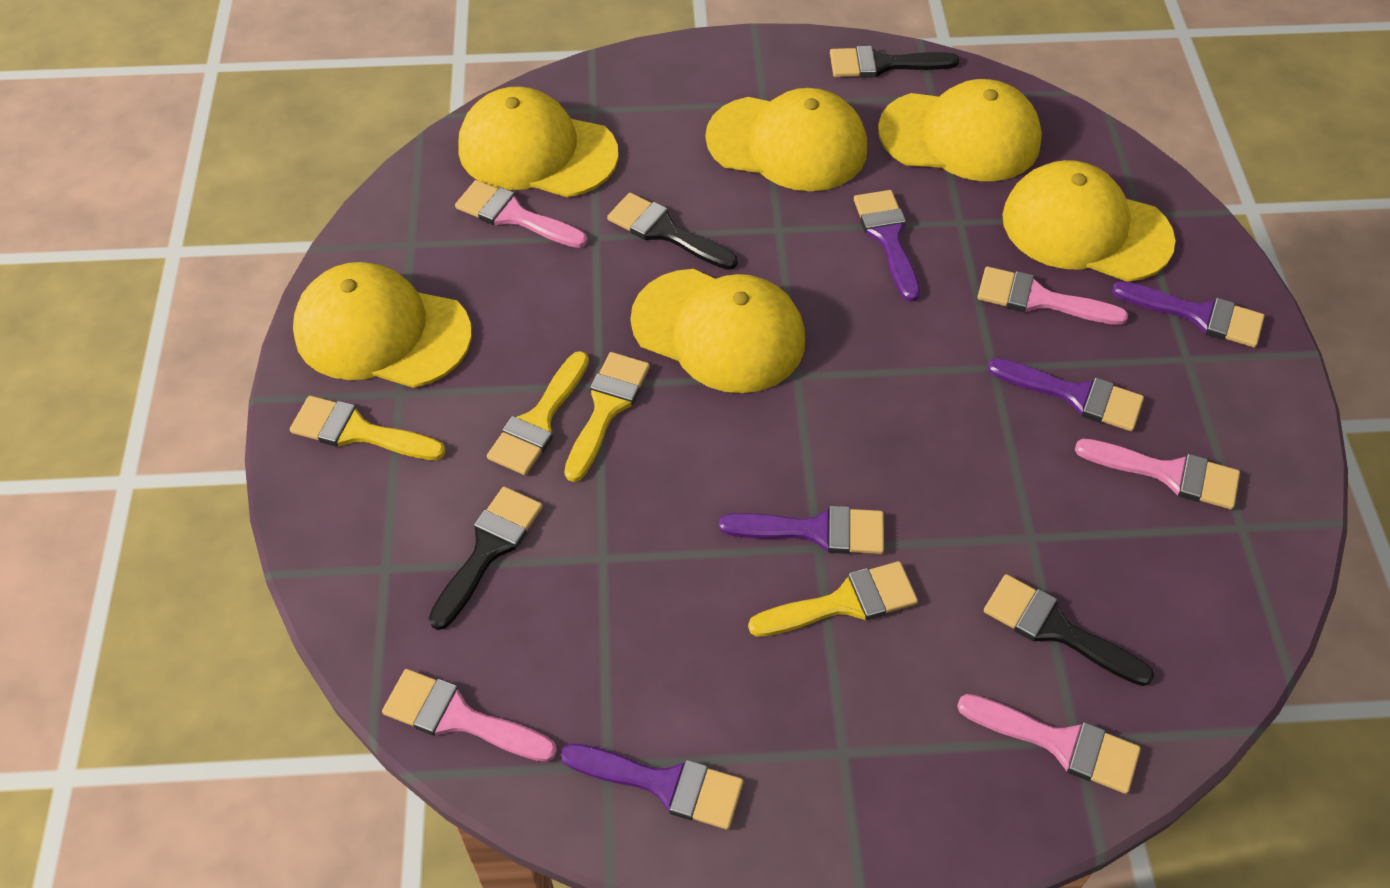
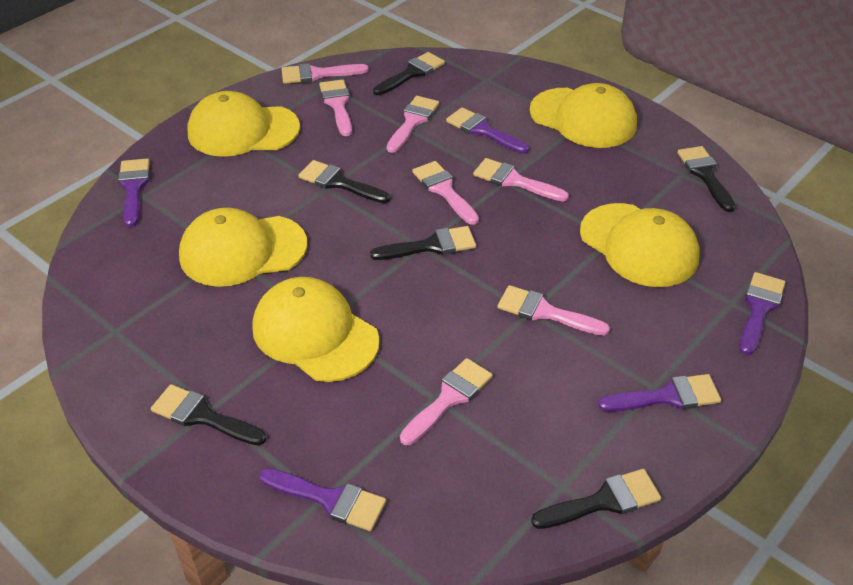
black brush: [429,487,543,630] [607,193,738,270] [830,46,960,78] [984,574,1154,686] = 4 -> [151,384,266,446] [298,160,390,203] [370,226,476,260] [373,52,445,95] [531,469,661,529] [678,146,736,212] = 6
pink brush: [382,669,557,762] [455,180,587,248] [957,694,1141,794] [977,267,1128,325] [1075,439,1240,509] = 5 -> [281,63,369,84] [319,79,352,136] [387,96,439,153] [400,358,493,445] [412,161,479,225] [473,158,569,202] [497,285,610,336] = 7
yellow brush: [290,396,446,460] [487,351,589,475] [564,352,650,482] [748,561,918,637] = 4 -> none = 0
yellow cap: [293,262,472,388] [458,86,619,197] [630,269,805,393] [705,88,867,191] [878,79,1042,181] [1002,160,1176,282] = 6 -> [179,208,307,287] [188,91,300,157] [252,277,380,382] [530,83,637,148] [580,203,700,287] = 5

